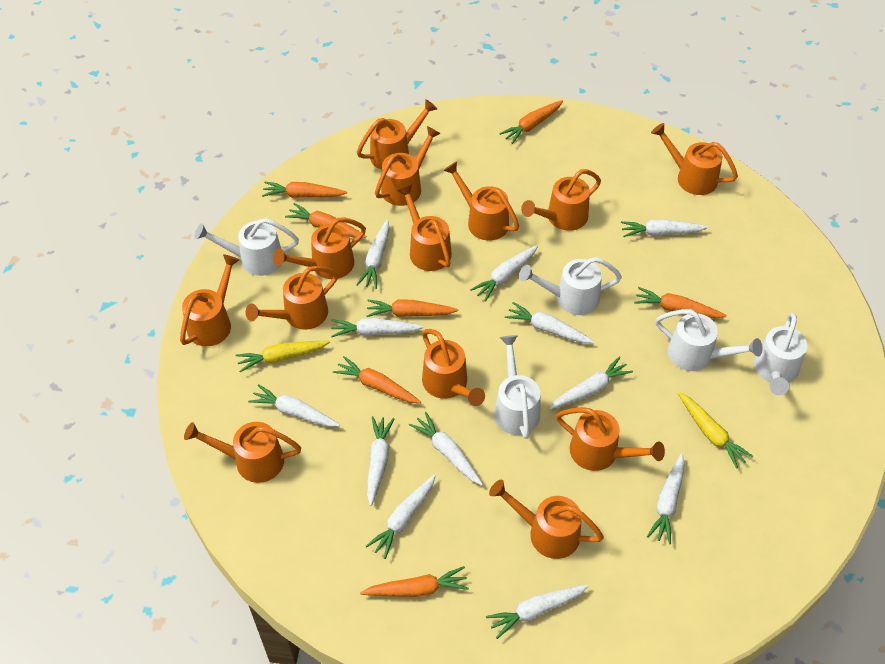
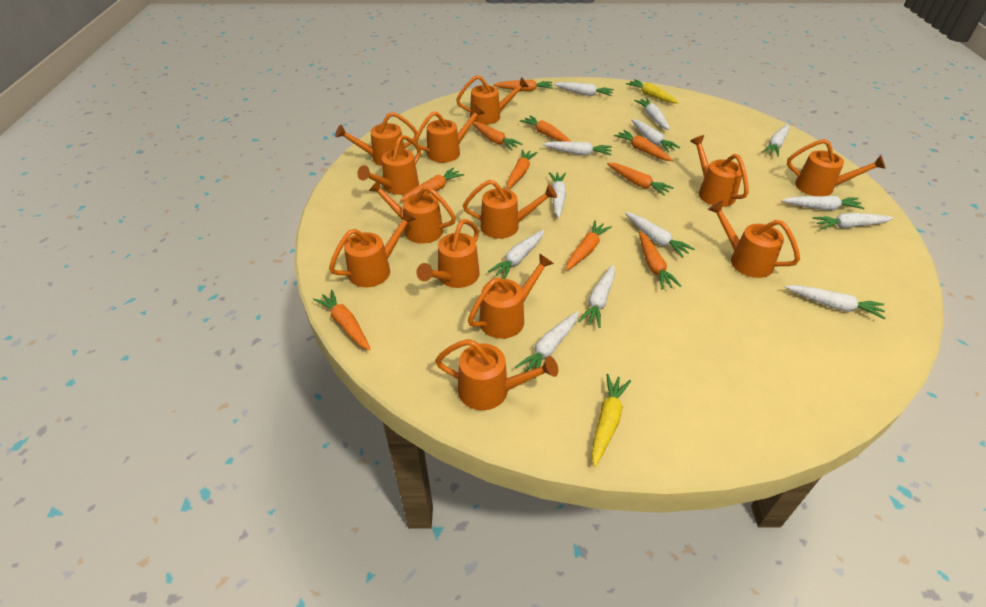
orange carrot: [262,182,347,198] [285,203,366,238] [333,356,421,403] [360,566,469,597] [367,300,458,317] [499,100,563,144] [634,287,727,318] = 7 -> [313,290,371,350] [400,168,464,201] [472,122,522,150] [493,80,553,91] [507,149,538,189] [520,116,572,142] [566,221,612,271] [607,163,673,196] [614,130,673,161] [639,231,681,289] = 10
white carrot: [248,384,340,427] [331,318,424,337] [356,220,390,289] [366,475,436,559] [367,416,395,506] [409,412,483,485] [470,245,538,302] [486,585,589,639] [505,302,594,343] [550,357,633,409] [621,219,708,237] [647,453,685,544] = 12 -> [488,230,544,279] [515,311,579,378] [543,141,612,156] [549,172,566,218] [554,82,614,96] [578,265,615,328] [625,212,695,258] [631,119,681,152] [634,98,670,130] [762,124,789,157] [782,196,865,210] [785,285,885,319] [812,213,893,230] = 13
white watering can: [195,218,299,276] [494,335,540,439] [519,257,622,315] [655,309,763,371] [754,313,807,395] = 5 -> none = 0

